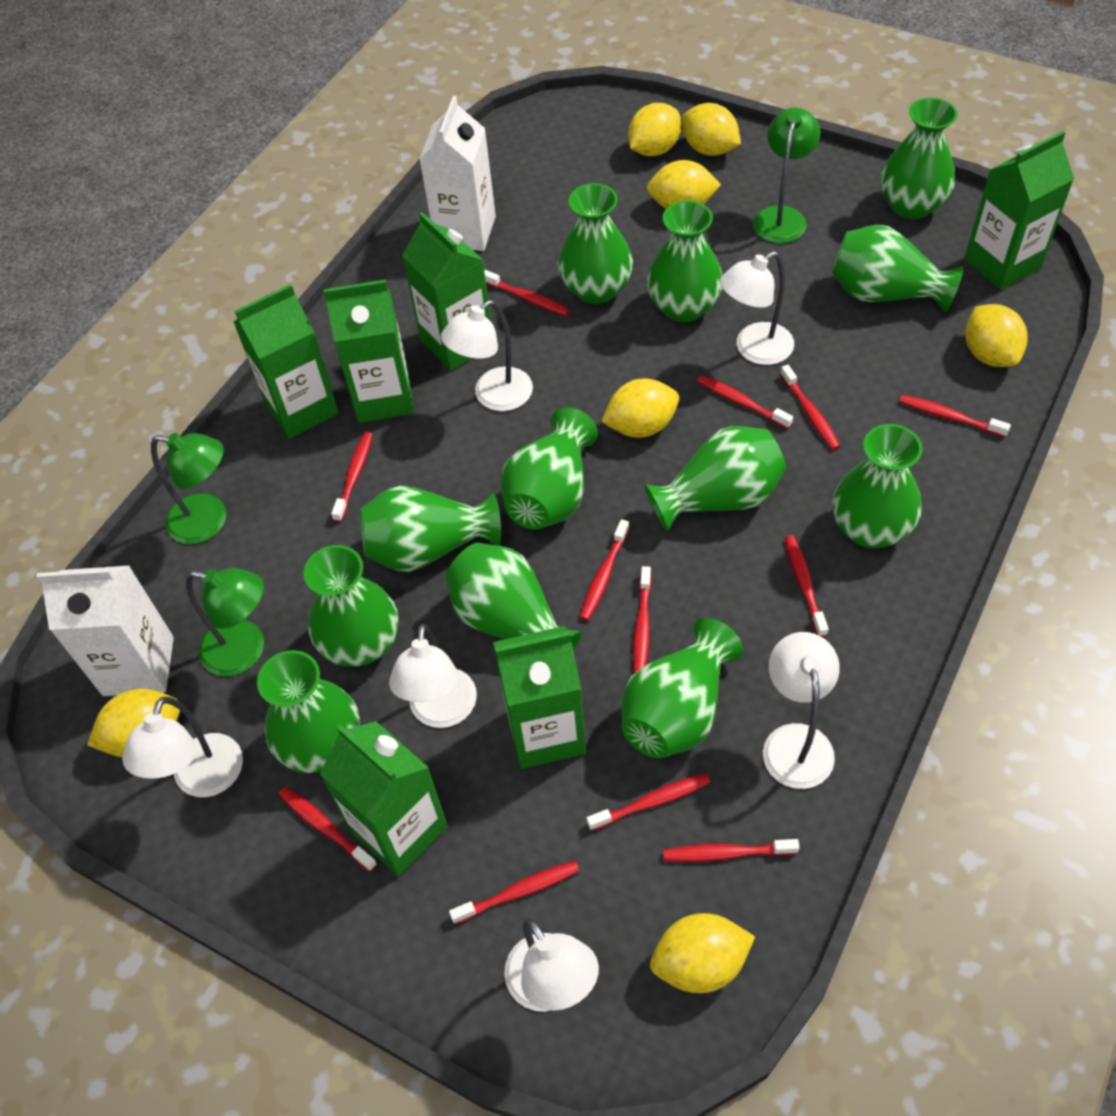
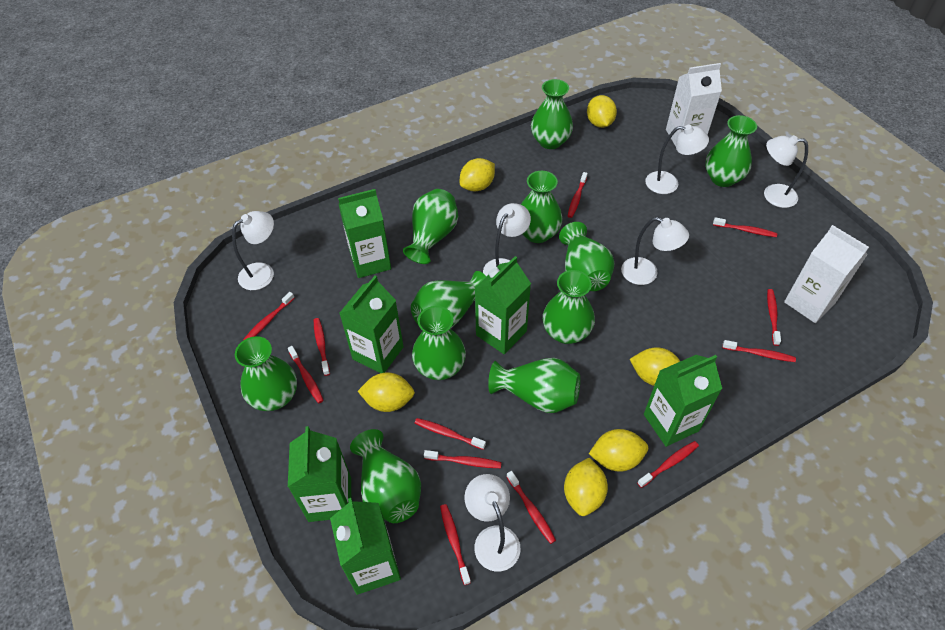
green lamp: [151,433,226,544] [186,568,264,676] [753,108,821,243] = 3 -> none = 0
green vase: [257,650,360,773] [303,545,398,667] [360,486,501,572] [445,543,583,649] [500,408,598,530] [558,183,633,304] [621,618,743,758] [644,426,786,532] [647,201,722,322] [831,225,964,313] [832,424,922,548] [881,98,958,220] = 12 -> [235,336,297,411] [350,429,421,523] [403,189,458,264] [411,271,486,329] [412,306,466,380] [488,358,580,413] [521,171,563,243] [531,79,573,149] [543,270,595,344] [559,222,614,291] [705,115,757,187] = 11
yellow lemon: [87,689,180,758] [601,378,679,438] [628,103,681,156] [647,160,721,209] [650,913,755,993] [682,103,741,156] [965,304,1028,367] = 7 -> [358,372,415,412] [460,158,495,192] [564,458,608,516] [587,95,617,128] [589,429,648,472] [630,347,680,386] = 6

